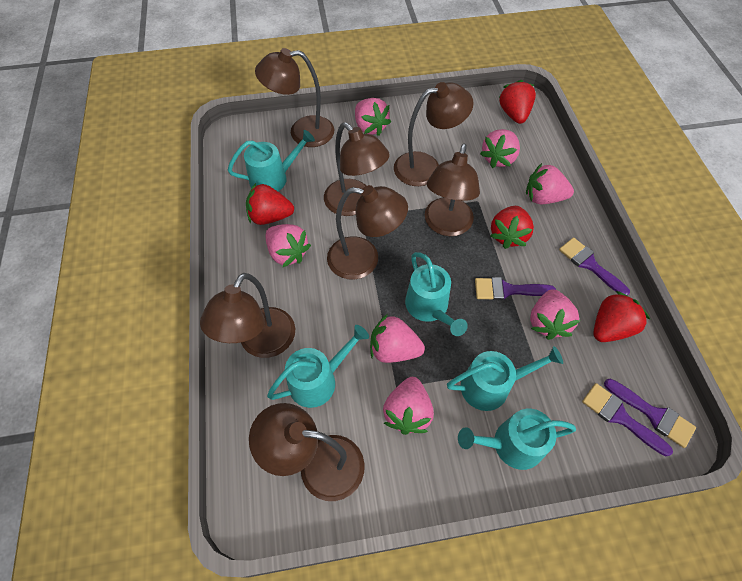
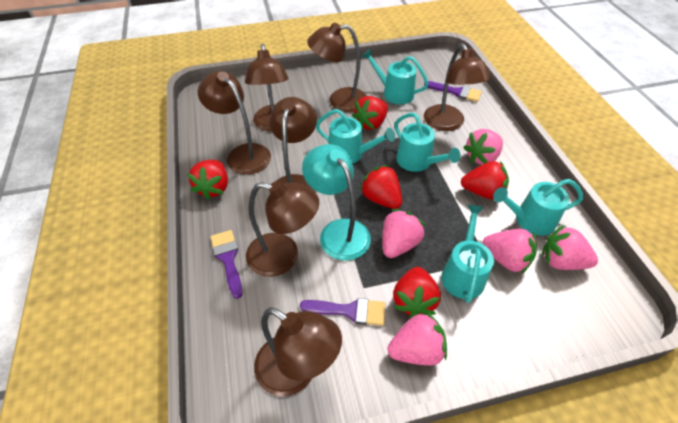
pink strawberry: [266,224,311,267] [355,98,391,136] [370,314,425,363] [383,377,434,435] [480,129,520,168] [526,163,574,204] [530,289,580,340] = 7 -> [382,209,425,258] [387,311,447,366] [463,129,503,165] [482,229,537,273] [542,225,598,270] = 5
purple brush: [475,277,556,300] [559,237,630,296] [582,383,673,456] [604,379,696,448] = 4 -> [210,230,243,299] [300,298,386,326] [424,81,482,102] = 3
red strawberry: [246,183,294,225] [490,206,534,249] [499,80,536,124] [593,291,650,342] = 4 -> [187,160,228,200] [352,96,388,130] [359,165,402,209] [393,267,441,318] [461,161,509,200] = 5
turquoise lamp: none = 0 -> [302,144,371,260] = 1

